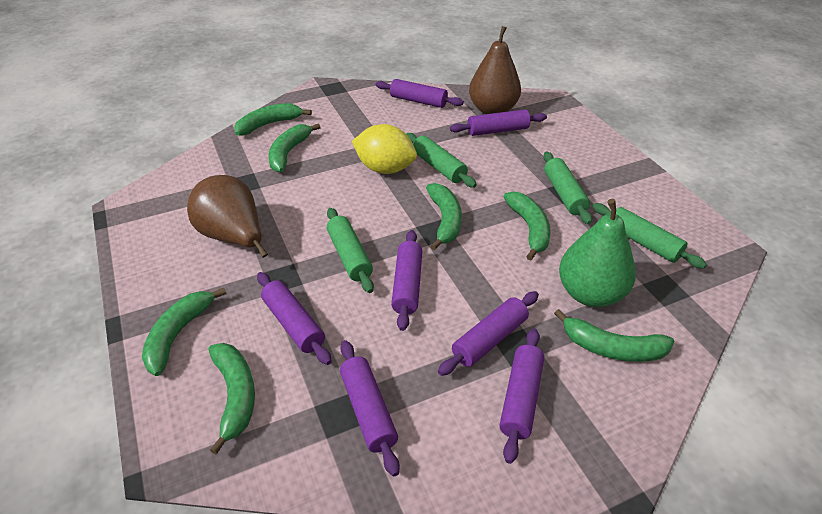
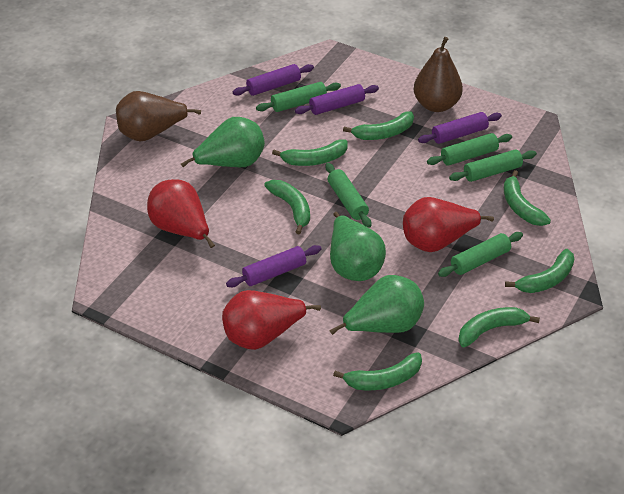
green pear: [559,199,636,307] = 1 -> [181,117,265,168] [329,275,424,335] [330,212,386,281] = 3
green rolling pin: [327,208,374,293] [406,133,477,188] [543,152,592,224] [593,203,707,269] = 4 -> [256,82,341,112] [325,163,371,228] [427,133,512,166] [438,232,523,277] [449,149,537,182] = 5
purple rolling pin: [257,272,332,365] [340,340,400,476] [375,79,464,108] [391,230,422,331] [438,291,539,376] [450,109,547,136] [499,328,544,464] = 7 -> [226,245,321,287] [233,64,314,96] [295,84,379,115] [418,112,502,144] = 4
red pear: none = 0 -> [147,179,215,248] [222,290,321,350] [403,197,494,252] = 3
yellow lemon: [352,124,417,174] = 1 -> none = 0

